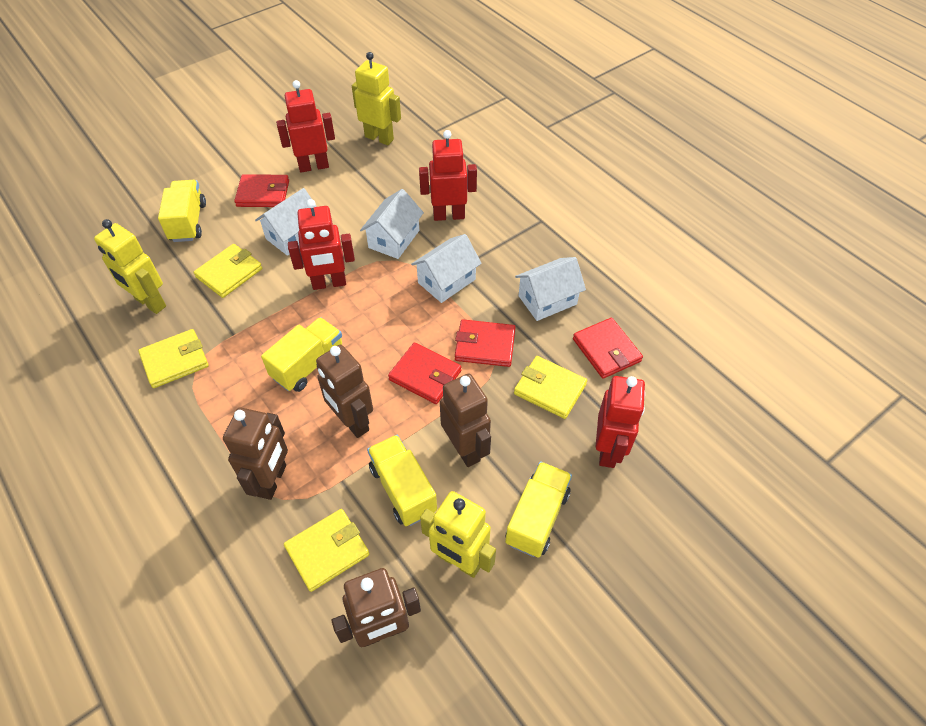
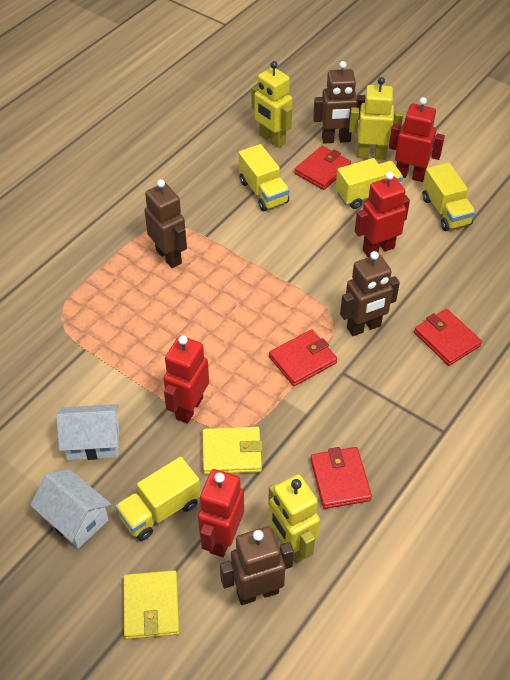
white house: [255,188,317,256] [360,189,424,259] [411,234,482,303] [515,257,586,321] = 4 -> [30,470,111,549] [56,404,119,460] = 2
yellow wallet: [138,329,209,388] [194,244,263,298] [284,509,369,592] [514,356,587,419] = 4 -> [123,570,180,639] [203,427,263,474] = 2

